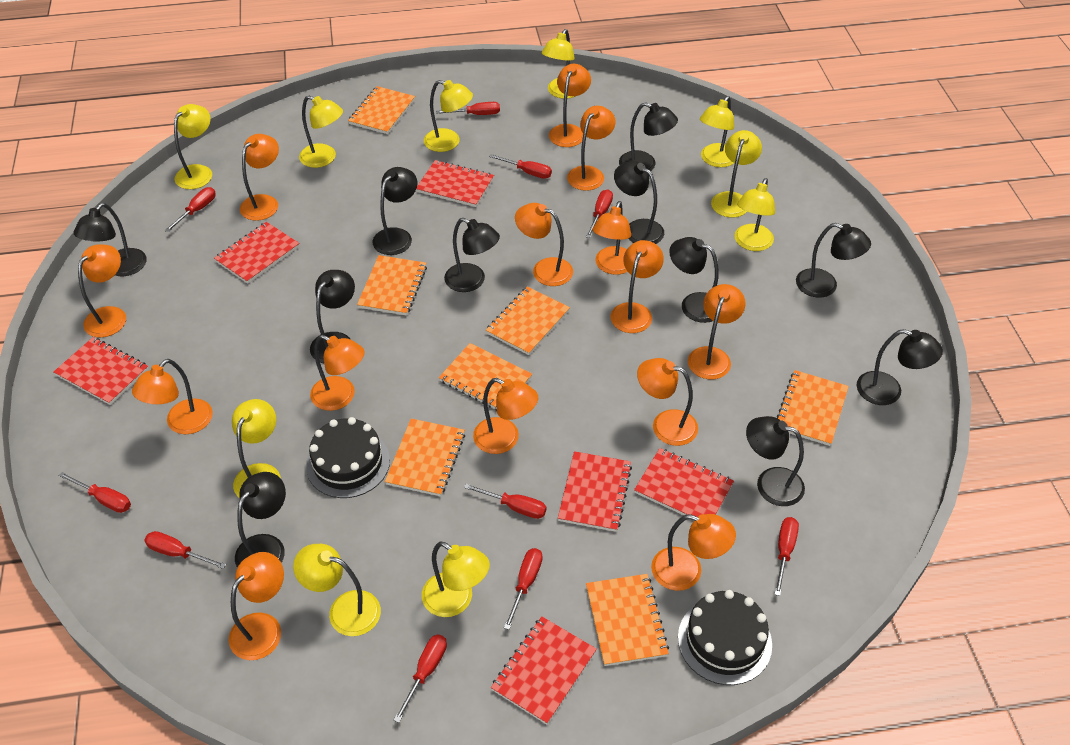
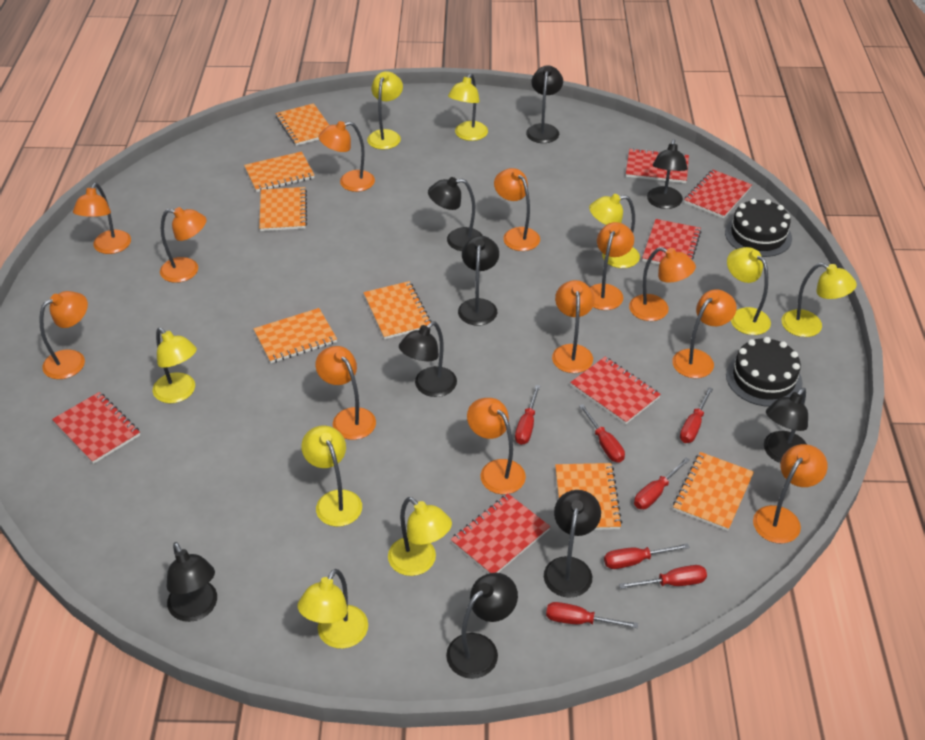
black lamp: [74,203,147,276] [235,472,286,568] [310,270,355,363] [373,167,417,255] [444,218,500,292] [614,161,664,244] [619,102,678,171] [669,237,719,323] [746,416,805,506] [796,223,871,298] [857,329,943,405] = 11 -> [167,542,217,622] [399,322,457,397] [428,177,483,251] [446,573,518,679] [458,236,499,326] [526,65,563,143] [544,490,601,598] [647,139,688,209] [764,388,808,463] = 9
orange lamp: [78,244,126,337] [132,359,213,434] [229,552,284,660] [240,134,279,221] [310,335,365,411] [473,378,538,454] [515,203,573,286] [549,64,591,147] [567,106,616,191] [592,201,631,275] [610,240,664,333] [637,358,698,446] [651,514,736,591] [688,284,745,379] = 14 -> [39,291,88,379] [73,183,131,254] [160,207,207,283] [316,346,376,440] [319,121,375,192] [467,398,526,494] [494,168,540,251] [552,280,595,373] [590,222,634,310] [629,247,696,321] [672,289,737,378] [753,444,828,544] = 12
red screwdriver: [59,472,131,513] [144,531,226,569] [165,187,216,232] [394,634,447,723] [436,102,500,115] [464,484,546,519] [489,154,552,179] [504,548,543,630] [586,189,613,238] [774,517,799,596] = 10 -> [515,385,540,445] [546,602,638,628] [579,404,625,463] [604,543,690,569] [619,565,707,589] [634,457,690,509] [680,387,713,443] = 7
yellow lamp: [174,104,212,189] [232,399,281,497] [293,544,381,636] [299,96,343,168] [422,541,490,617] [424,80,473,152] [542,29,575,99] [700,96,734,167] [711,130,762,218] [735,178,775,251] = 10 -> [153,328,197,403] [298,569,368,649] [301,425,362,527] [367,71,403,150] [388,497,452,576] [448,74,488,141] [589,194,640,268] [727,247,771,335] [781,263,857,337] = 9

